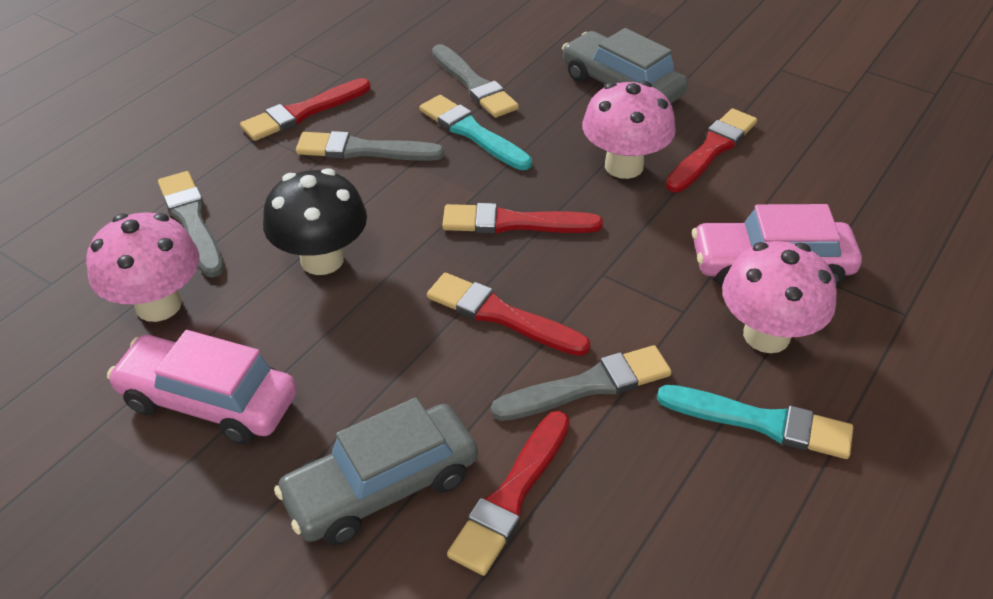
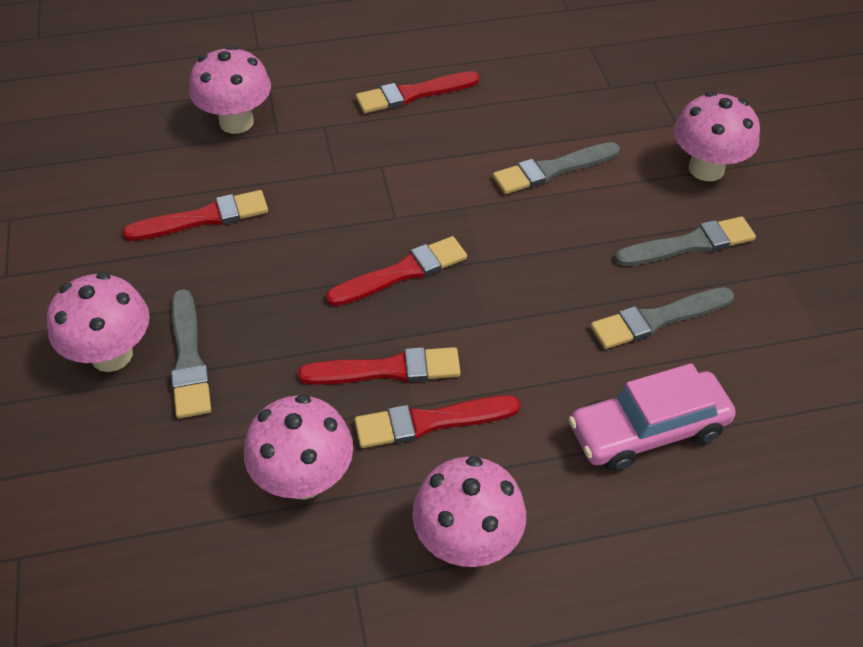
black mushroom: [263,168,367,275] = 1 -> none = 0
grey car: [274,397,478,545] [562,28,688,104] = 2 -> none = 0
pink car: [107,330,297,444] [692,204,862,287] = 2 -> [568,363,736,471] = 1
pink mushroom: [86,212,199,322] [582,81,676,179] [722,241,837,353] = 3 -> [47,272,150,372] [189,45,271,134] [244,394,353,500] [412,456,526,567] [674,91,760,181] = 5
turquoise brush: [419,95,532,170] [657,385,853,459] = 2 -> none = 0

